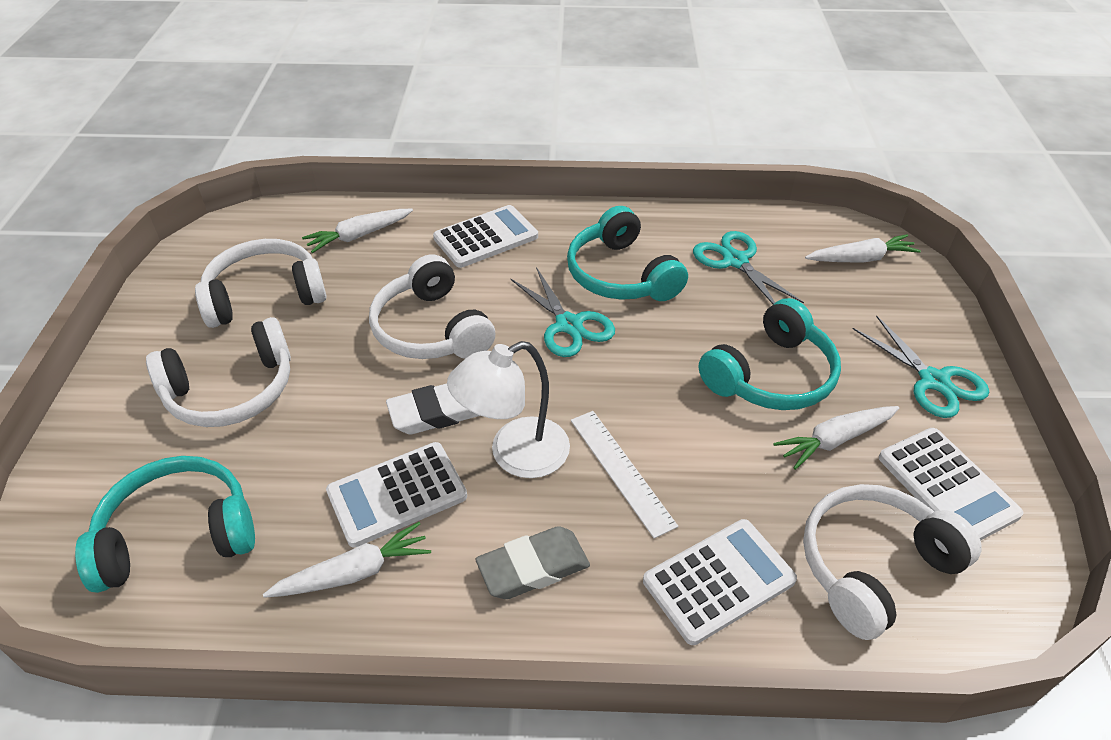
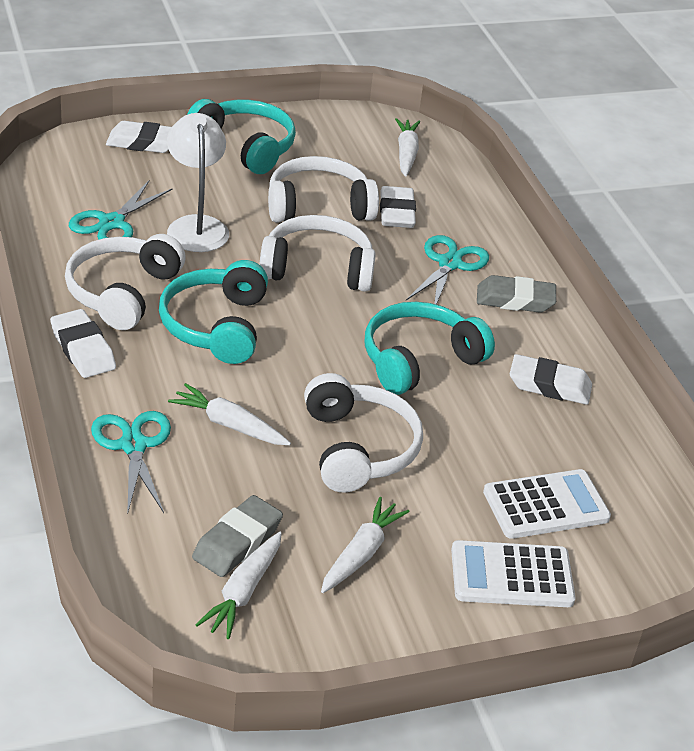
grey eraser: [476,526,590,599] = 1 -> [192,495,283,577] [477,275,556,313] = 2
white calculator: [326,442,467,548] [433,205,538,268] [643,519,797,645] [879,428,1023,541] = 4 -> [451,540,576,607] [483,469,611,539] = 2
white eraser: [386,384,480,434] = 1 -> [50,309,116,378] [106,121,171,153] [380,186,416,228] [510,354,592,405] = 4
white ruler: [571,411,678,538] = 1 -> none = 0

